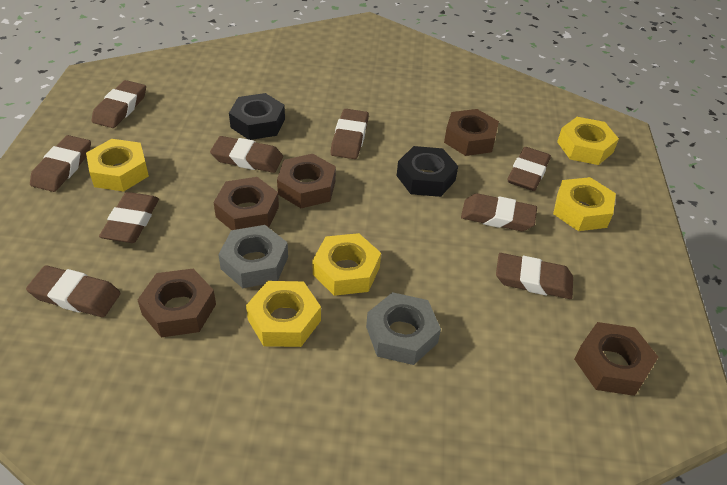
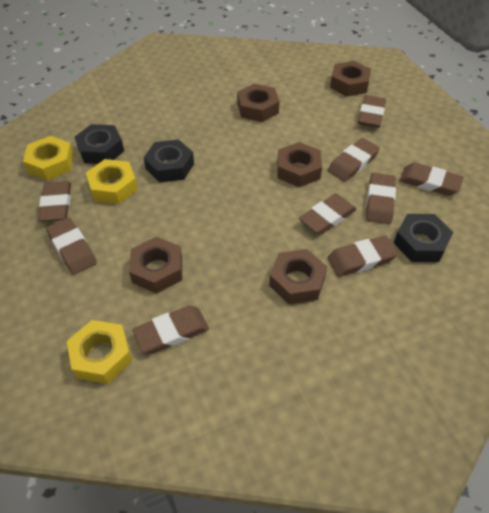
black nut: [229,93,285,140] [397,146,458,197] = 2 -> [75,124,124,164] [144,140,194,183] [394,214,453,262] = 3
grey nut: [218,225,288,288] [366,292,441,365] = 2 -> none = 0
yellow nut: [86,139,149,192] [246,281,321,347] [313,233,381,296] [553,177,616,231] [557,117,619,165] = 5 -> [23,136,74,181] [67,320,132,384] [86,159,138,204] = 3

